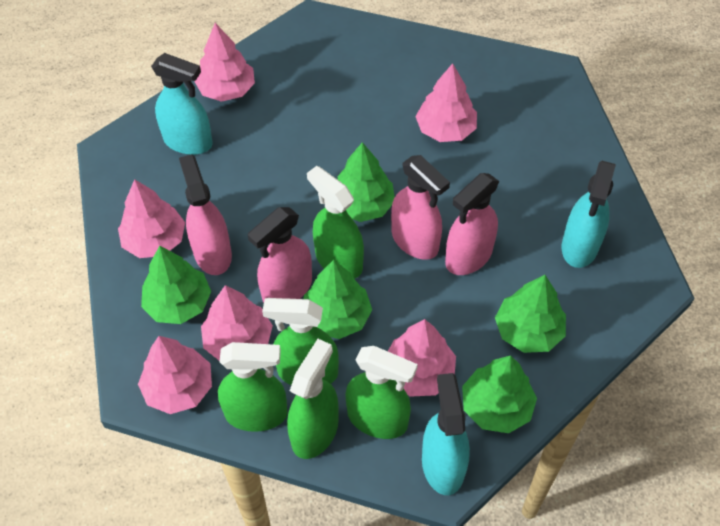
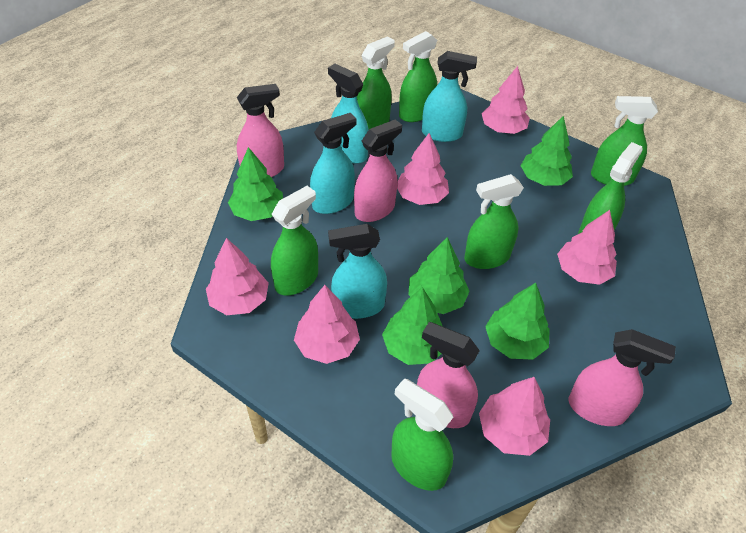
green spray bottle: [218,342,288,432] [262,298,339,385] [287,339,339,459] [307,166,364,279] [345,346,418,439] = 5 -> [271,186,318,295] [357,36,395,129] [391,378,453,491] [399,31,437,122] [464,174,524,269] [578,142,643,234] [591,96,658,186] = 7
turquoise spray bottle: [151,53,213,155] [422,373,470,495] [562,161,616,268] = 3 -> [310,113,356,214] [328,64,369,164] [328,224,387,319] [422,51,477,142] = 4

